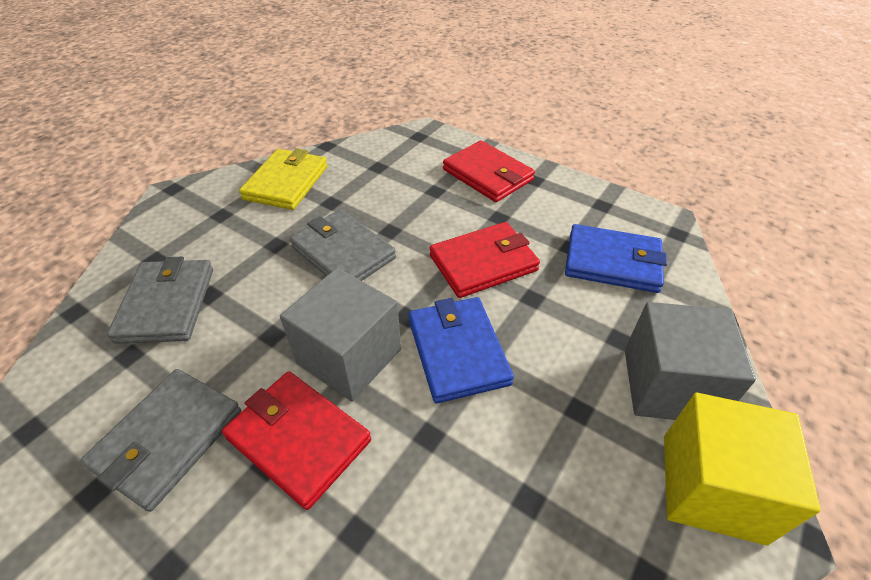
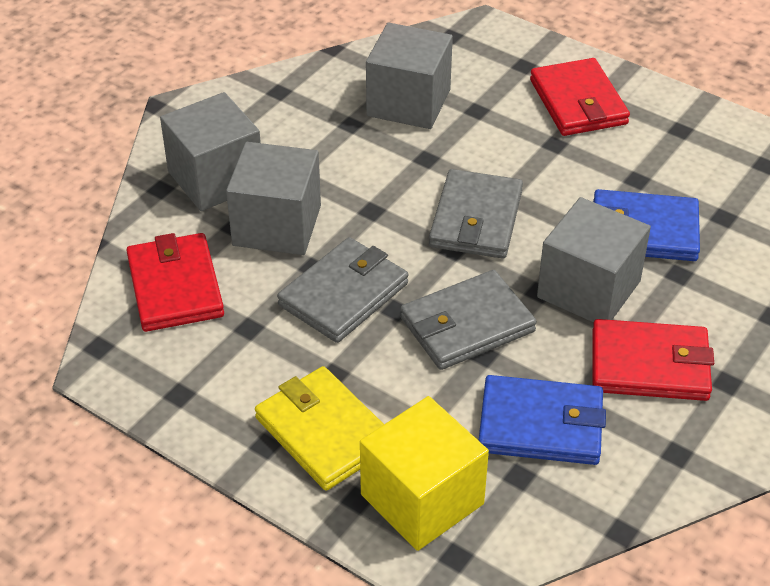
grey cube: [280,268,401,401] [625,302,756,420] = 2 -> [160,92,261,211] [226,142,321,255] [366,23,453,129] [537,197,651,323] = 4

